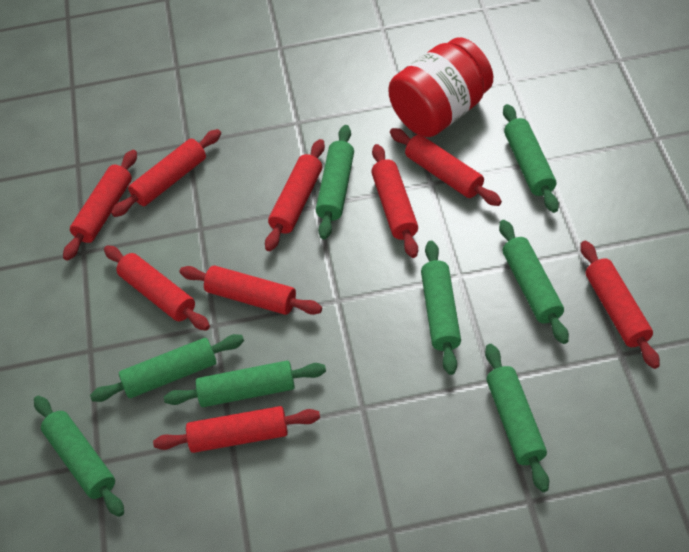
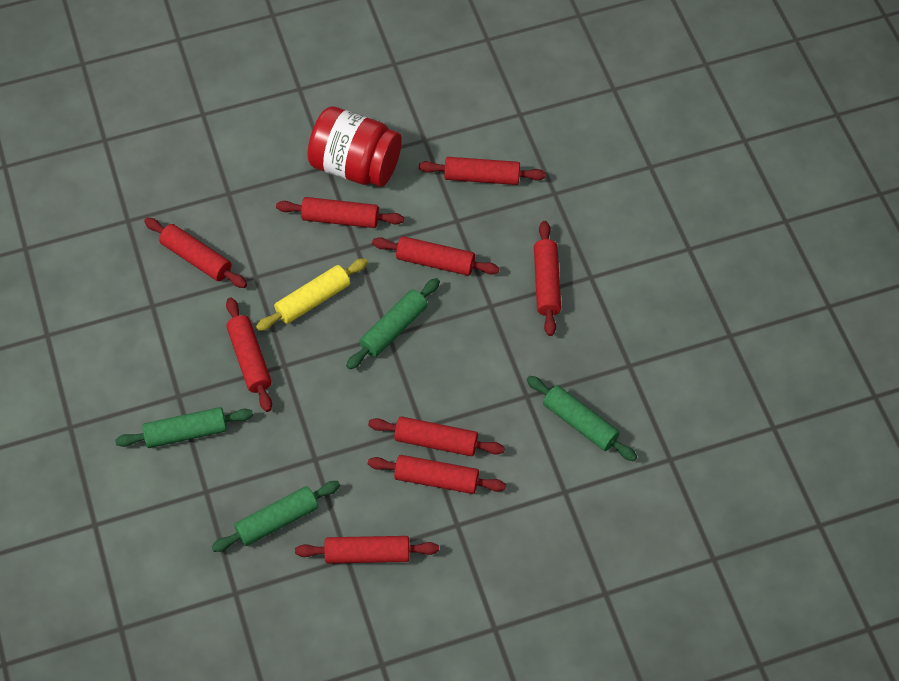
green rolling pin: [34,396,124,517] [90,334,244,402] [164,361,326,407] [316,125,354,239] [421,241,461,375] [485,344,549,492] [499,220,569,344] [503,104,559,213] = 8 -> [115,407,253,448] [212,481,340,552] [346,278,440,369] [526,376,637,461] = 4
yellow rolling pin: none = 0 -> [256,258,368,331] = 1

